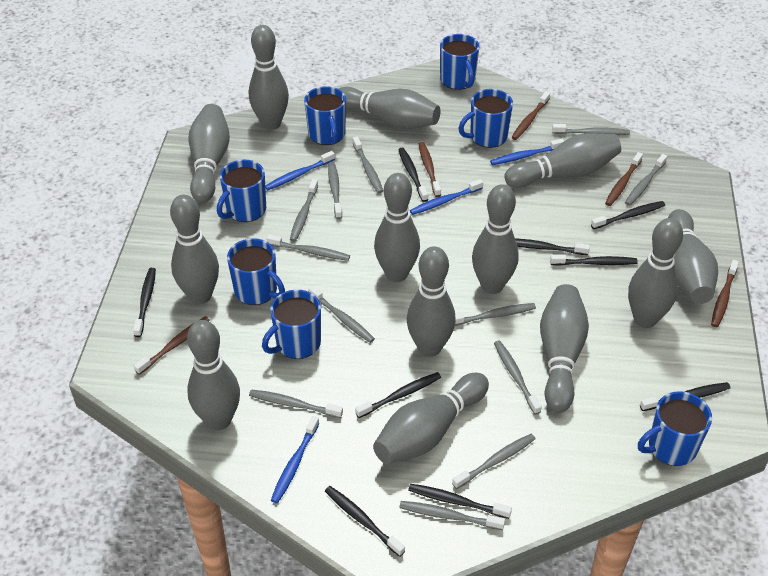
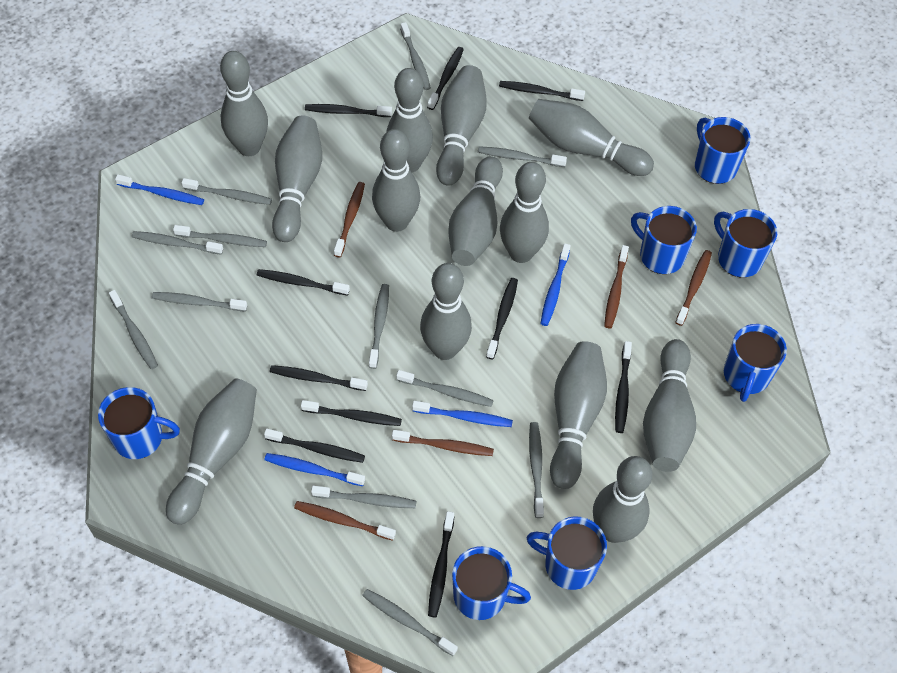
black toothbrush: [133,268,156,337] [325,486,405,557] [355,372,441,418] [398,148,428,202] [408,484,512,519] [515,238,590,255] [550,254,638,266] [591,201,665,229] [640,382,731,411] = 9 -> [257,269,350,296] [264,429,365,463] [270,365,368,391] [301,400,402,426] [305,104,392,117] [427,47,464,110] [428,511,454,618] [486,278,518,359] [499,81,585,101] [615,341,632,433] = 10

